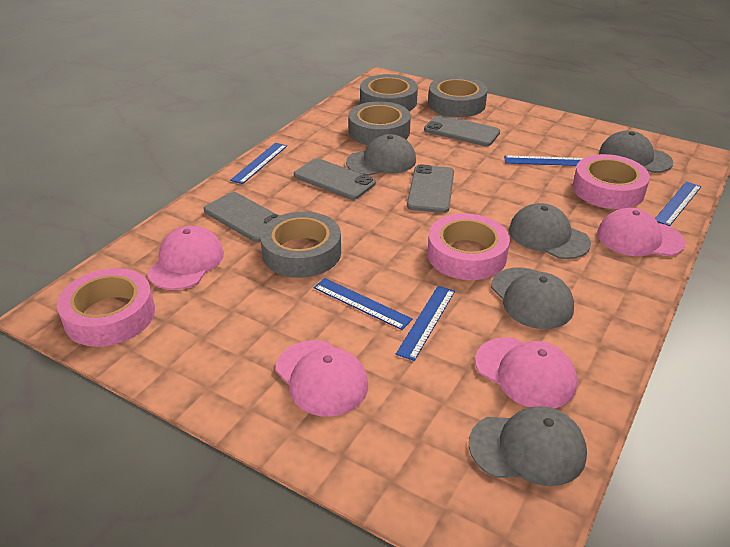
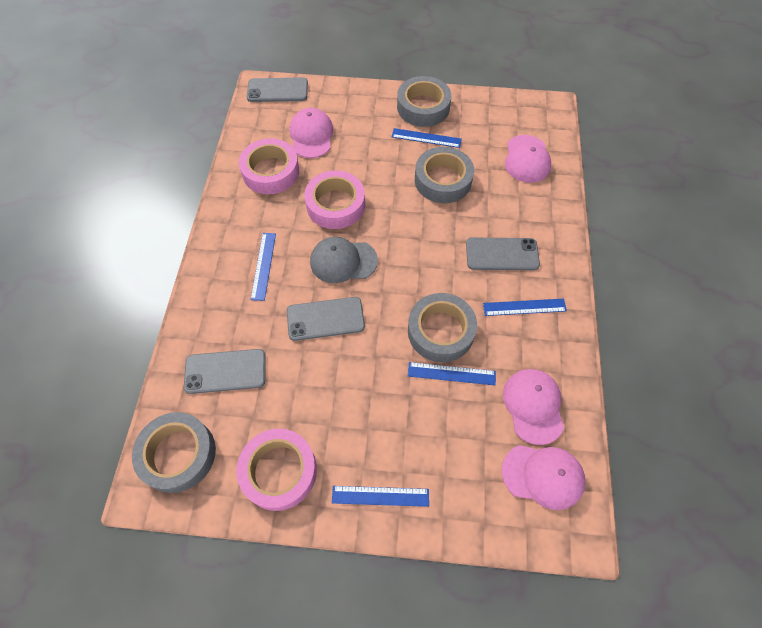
grey cap: [346,134,416,176] [469,406,587,486] [491,267,574,329] [509,203,591,259] [599,131,673,173] = 5 -> [310,237,378,283] = 1

